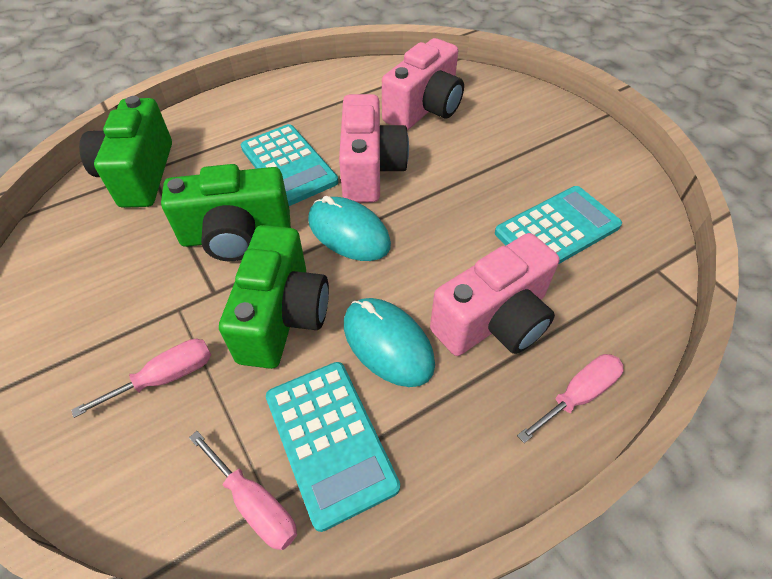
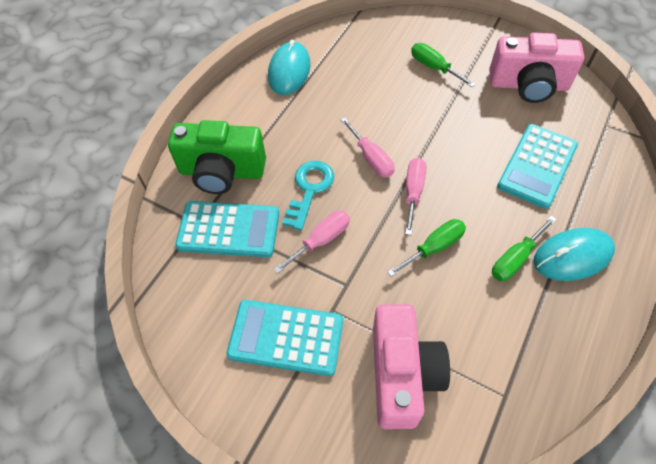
green camera: [79,96,172,208] [161,164,291,261] [219,225,329,369] = 3 -> [168,120,266,194] = 1
green screwdriver: none = 0 -> [387,219,466,277] [411,43,476,87] [492,216,557,281] = 3
pink camera: [339,94,409,202] [382,38,464,130] [430,233,560,356] = 3 -> [373,304,450,429] [489,32,584,103] = 2
turquoise key: none = 0 -> [282,161,334,230] = 1

